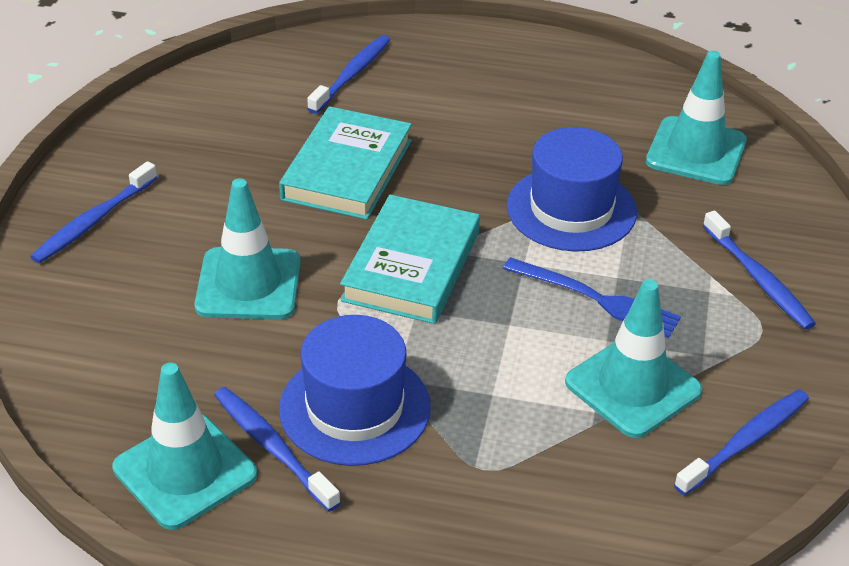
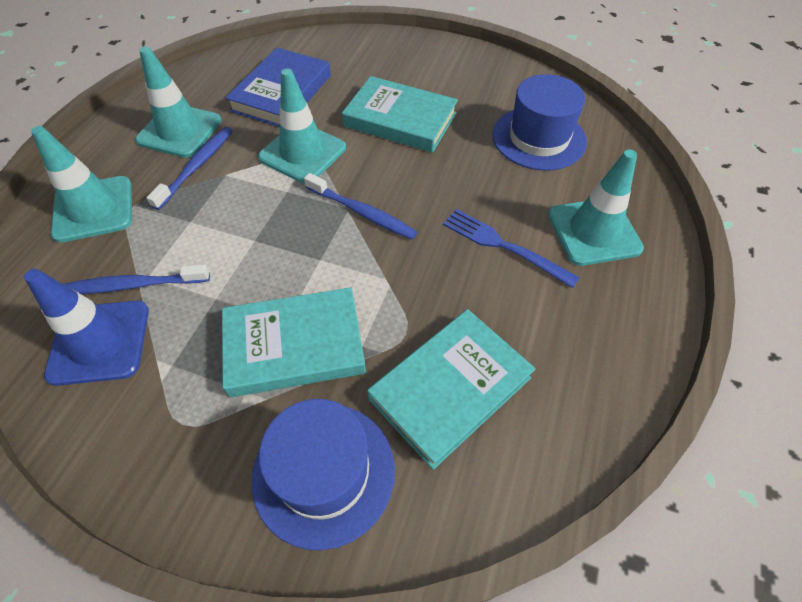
blue book: none = 0 -> [226,48,331,127] = 1
blue toothbrush: [30,161,157,263] [214,387,341,512] [307,35,390,114] [674,389,809,496] [703,210,816,330] = 5 -> [63,264,210,294] [146,127,233,210] [304,173,417,240] = 3
blue traffic cone: none = 0 -> [24,269,149,386] = 1
turquoise book: [279,106,412,220] [340,195,480,324] = 2 -> [222,287,366,397] [342,76,458,153] [367,309,536,470] = 3

